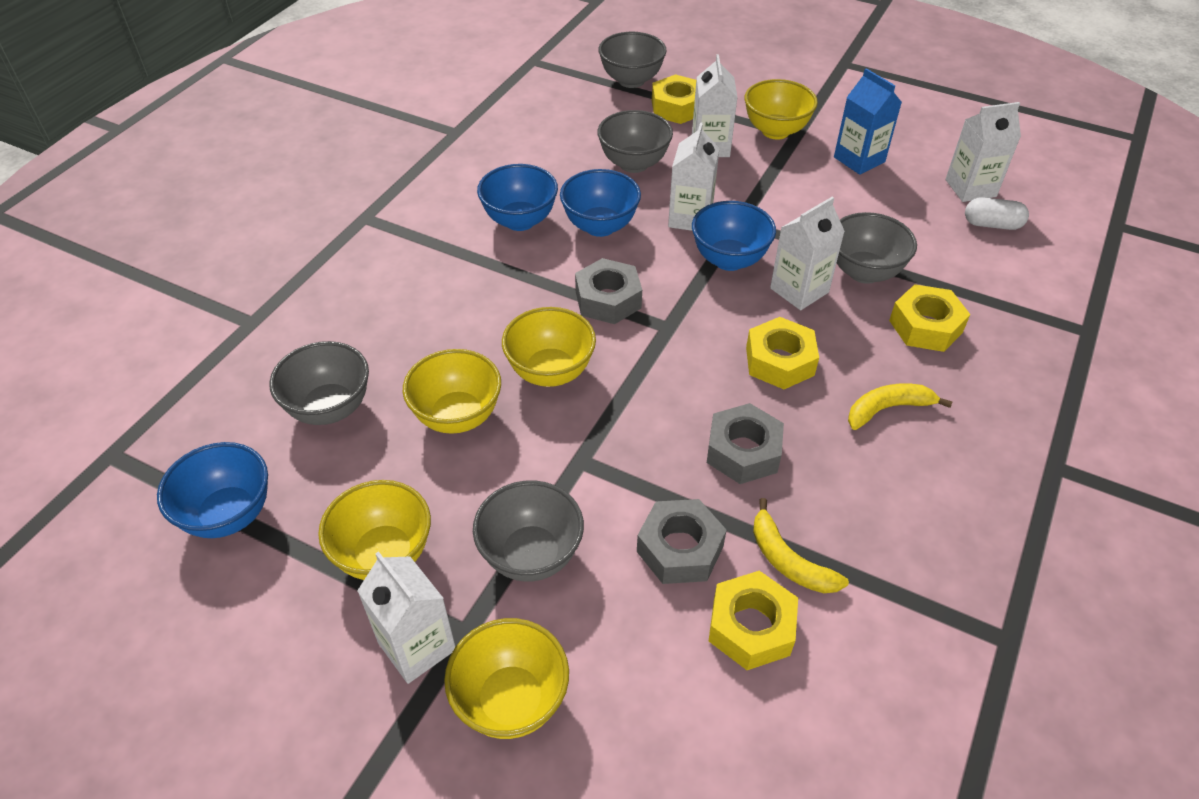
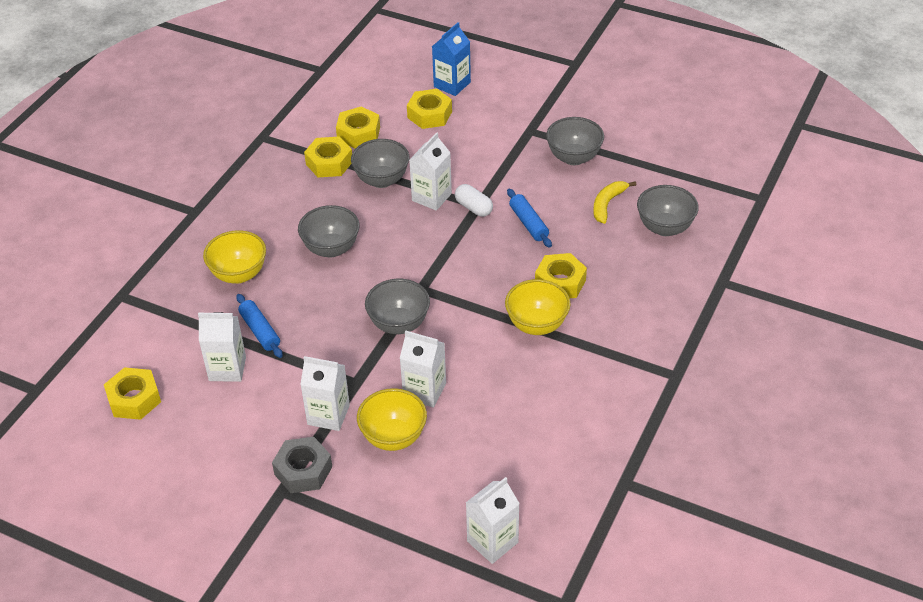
blue bowl: [157,442,268,538] [477,164,558,231] [560,169,641,237] [692,201,776,271] = 4 -> none = 0
blue rolling pin: none = 0 -> [236,294,283,358] [507,189,552,248] = 2
grey nut: [575,258,642,324] [637,499,727,584] [707,403,784,484] = 3 -> [272,437,332,493] = 1
yellow banana: [753,498,849,593] [848,383,952,430] = 2 -> [593,181,637,224] = 1
yellow bowl: [318,480,431,580] [403,349,501,434] [444,618,569,739] [502,307,596,387] [745,79,818,140] = 5 -> [203,230,266,284] [357,388,427,451] [505,279,571,335] = 3
yellow nut: [652,74,696,124] [709,571,798,670] [746,317,819,389] [889,284,970,352] = 4 -> [104,367,161,420] [304,136,352,177] [336,106,380,149] [407,89,452,129] [535,253,587,298] = 5

